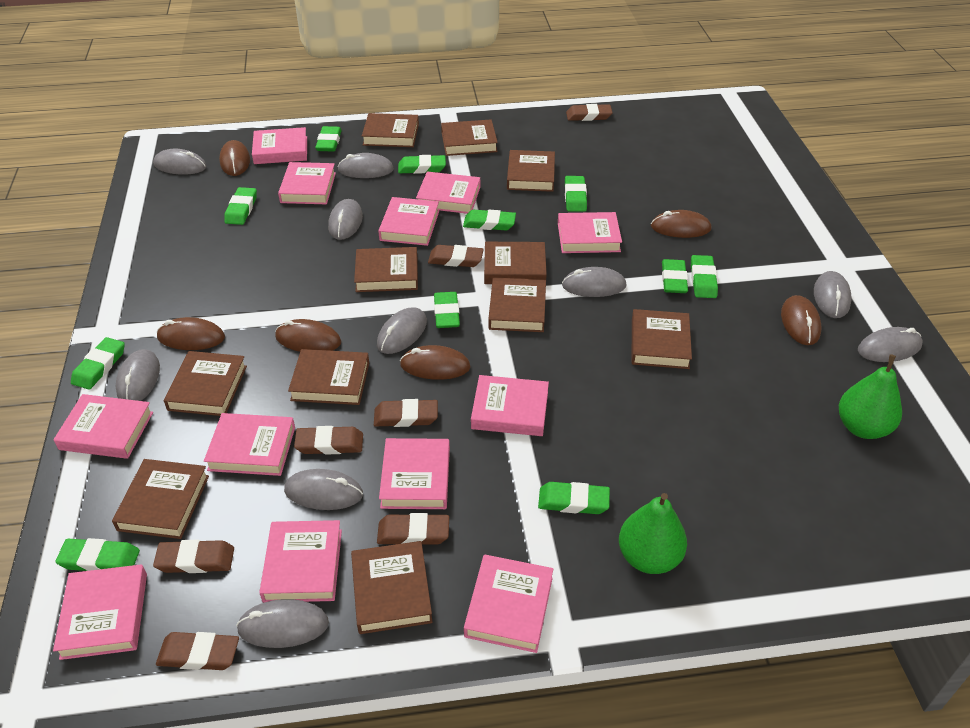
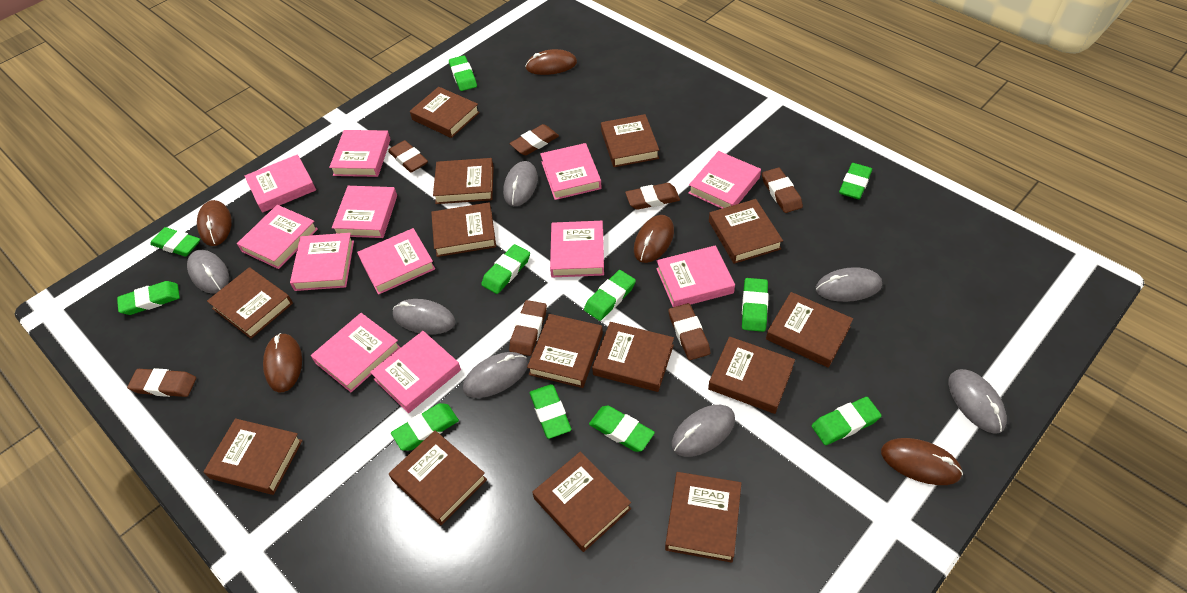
brown book: [112,459,209,539] [164,351,247,416] [288,349,369,405] [351,541,433,634] [354,247,418,292] [362,113,419,147] [441,120,498,156] [484,242,547,284] [488,277,546,332] [507,150,555,192] [632,309,692,369] = 11 -> [203,418,303,495] [207,267,293,339] [389,430,487,525] [410,87,480,138] [431,202,496,257] [433,158,494,204] [527,314,603,388] [532,452,631,552] [592,322,674,392] [601,114,659,167] [665,472,742,563] [708,337,795,414] [709,199,783,264] [766,292,853,368] = 14
brown mouse: [156,317,225,350] [219,140,250,176] [275,319,341,352] [400,345,470,380] [651,210,711,238] [781,295,821,345] = 6 -> [197,200,232,246] [263,333,302,392] [525,49,577,75] [634,215,674,263] [881,438,963,485] = 5
green pear: [619,493,687,574] [839,355,902,439] = 2 -> none = 0
grey mouse: [116,349,160,401] [153,149,207,175] [236,599,329,648] [284,469,363,510] [328,199,363,240] [338,153,394,178] [377,307,427,354] [562,267,627,297] [814,271,852,318] [858,327,923,362] = 10 -> [187,250,229,294] [393,299,456,334] [463,352,528,398] [503,161,538,206] [672,405,735,457] [816,267,882,302] [948,369,1007,434] = 7

